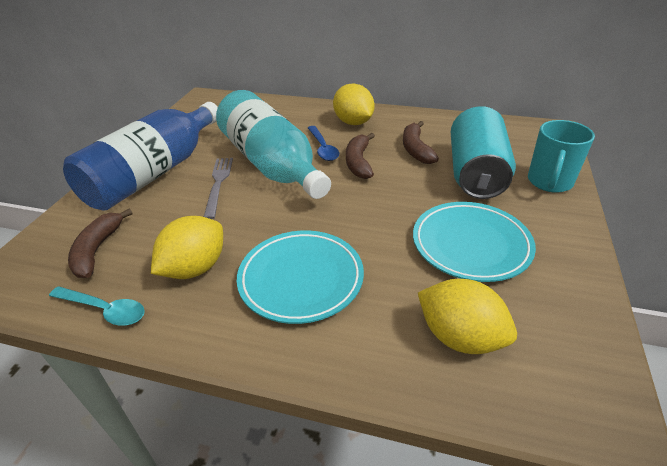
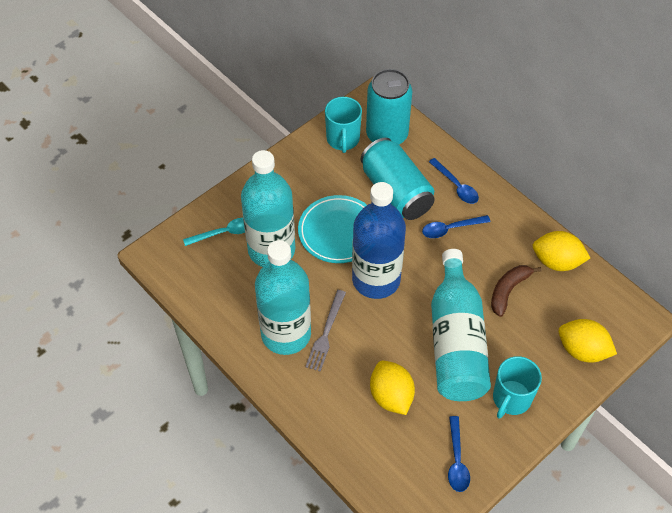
blue spoon: [308,126,339,161] = 1 -> [422,215,490,238] [429,158,479,204] [448,416,470,492] = 3
brown banana: [68,209,133,278] [346,133,375,179] [403,121,439,164] = 3 -> [491,265,541,317] = 1
turquoise bottle: [216,90,331,199] = 1 -> [241,150,295,267] [255,240,311,355] [431,249,491,401] = 3
turquoise can: [451,106,516,199] = 1 -> [361,138,435,220] [366,69,412,144] = 2
turquoise mug: [528,120,595,193] = 1 -> [325,97,362,153] [493,356,542,418] = 2
turquoise plate: [237,231,364,324] [413,202,536,282] = 2 -> [298,195,367,263] = 1

